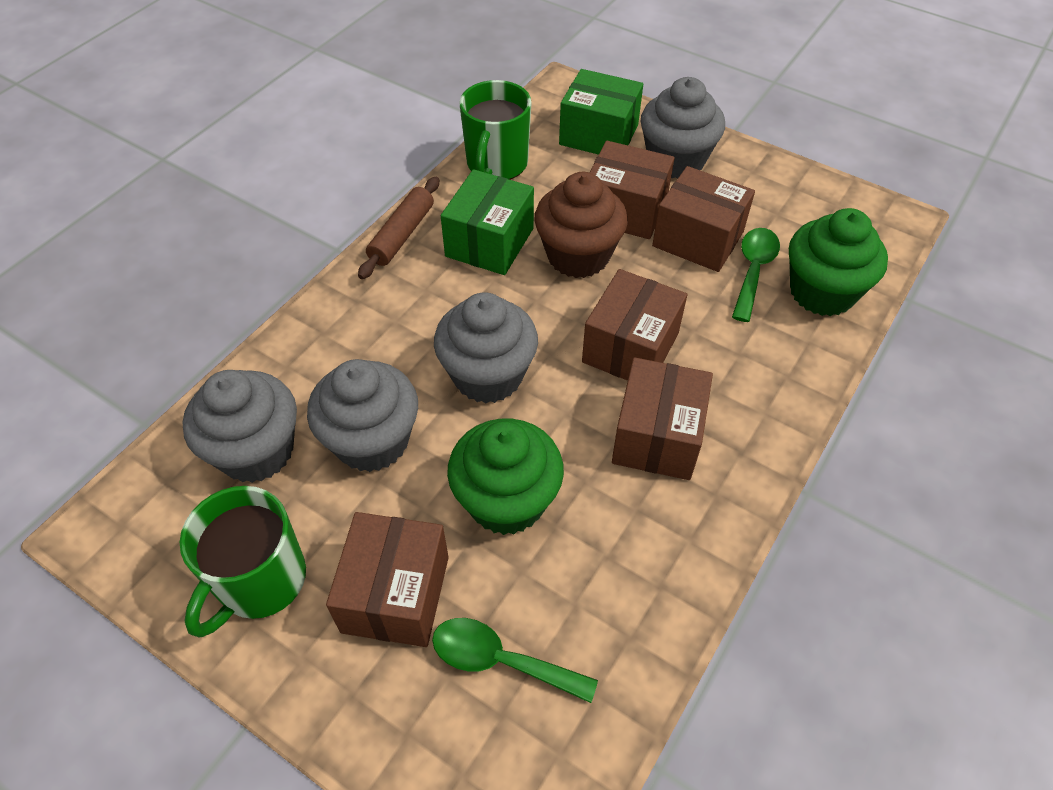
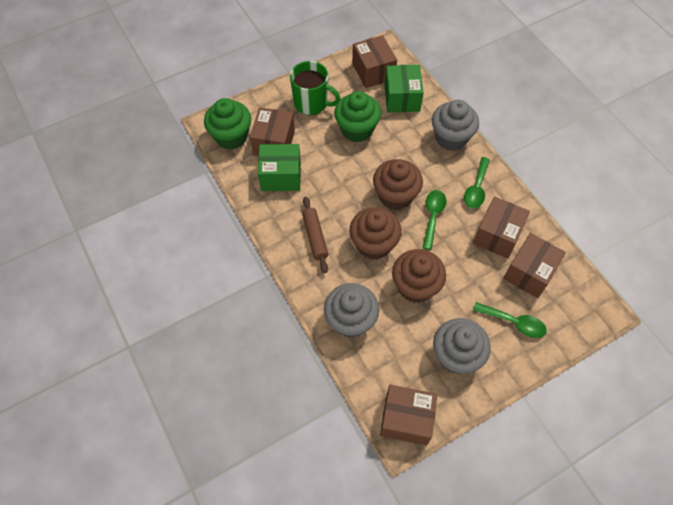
brown cupcake: [534,172,628,278] = 1 -> [349,207,402,260] [373,159,423,210] [392,249,446,303] = 3
green mug: [180,486,306,638] [459,80,531,180] = 2 -> [290,61,340,115] = 1
green spoon: [432,618,598,703] [732,228,780,322] = 2 -> [422,190,446,250] [464,157,490,209] [473,302,547,338] = 3
grey cupcake: [182,370,297,483] [307,359,418,472] [434,292,538,403] [641,77,725,178] = 4 -> [324,283,380,338] [432,100,479,151] [433,318,491,374] = 3

